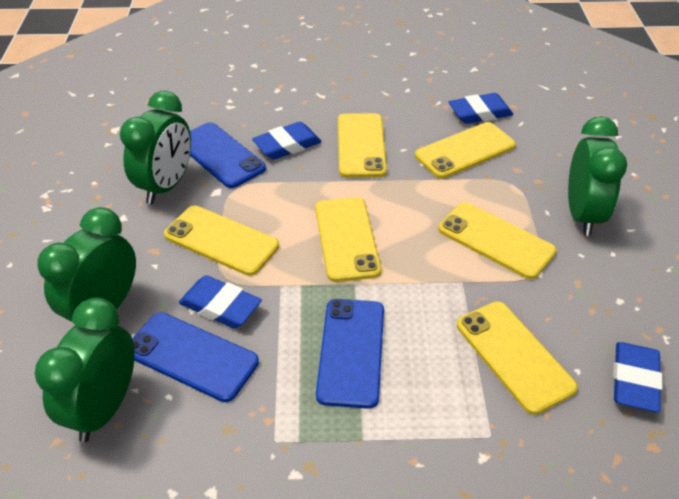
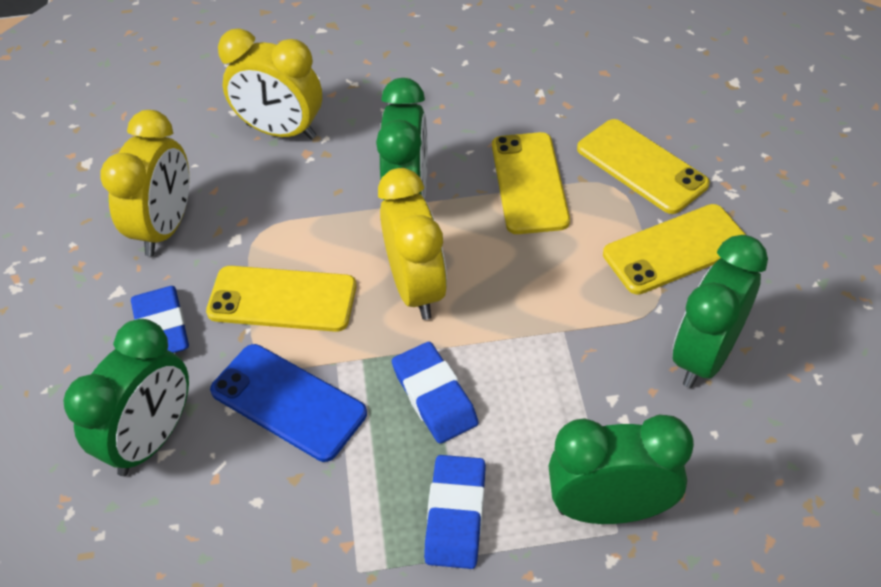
blue eraser: [179,275,262,328] [252,122,322,160] [449,93,513,124] [613,342,662,413] = 4 -> [131,286,189,353] [392,342,478,444] [424,455,486,569] = 3
blue phone: [132,312,259,402] [190,122,266,188] [316,299,384,409] = 3 -> [210,344,367,462] = 1
yellow clock: none = 0 -> [100,110,189,256] [218,28,322,139] [378,168,447,320] = 3
yellow phone: [164,206,279,276] [315,197,381,282] [338,113,387,178] [415,122,516,179] [438,202,557,279] [457,301,578,415] = 6 -> [206,266,356,332] [492,132,570,234] [577,119,710,214] [603,204,746,295] = 4

